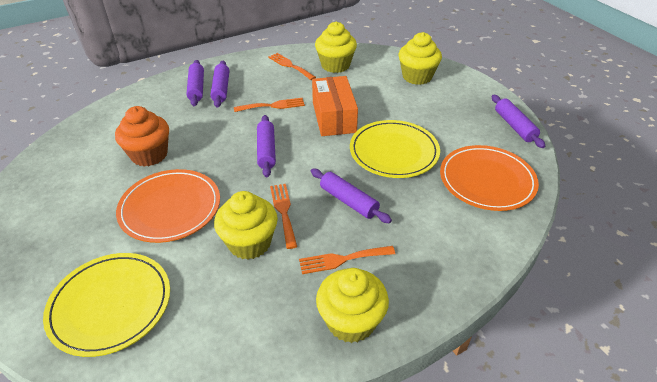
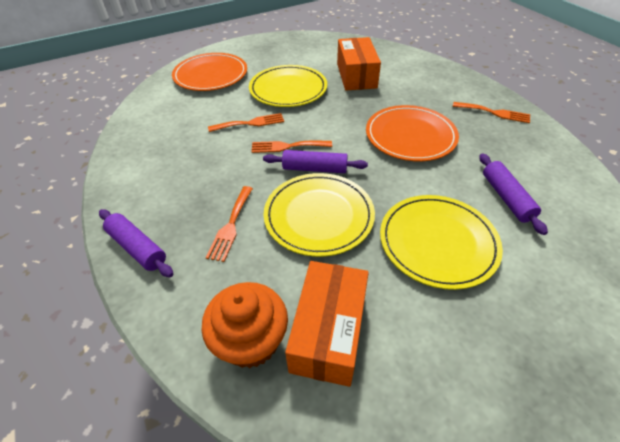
orange box: [312,76,358,136] = 1 -> [285,261,369,387] [337,37,381,91] = 2
purple rolling pin: [187,60,204,106] [210,61,229,108] [257,115,276,177] [311,169,392,223] [491,95,545,148] = 5 -> [99,209,173,277] [263,150,368,173] [479,153,548,235] = 3
yellow cupcake: [214,191,278,260] [315,22,357,73] [316,268,389,343] [398,32,442,85] = 4 -> none = 0
yellow plate: [43,253,170,357] [350,120,440,178] = 2 -> [249,65,327,107] [263,173,375,257] [380,195,503,290] = 3

